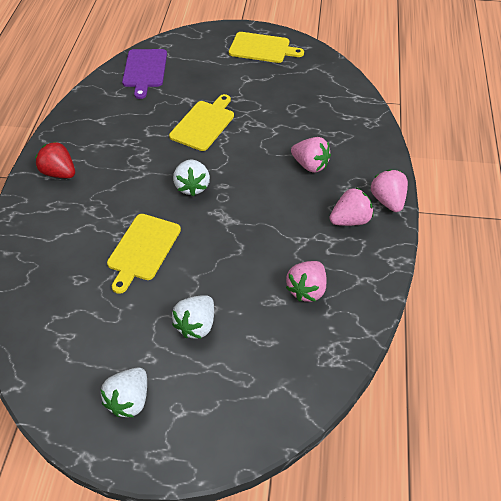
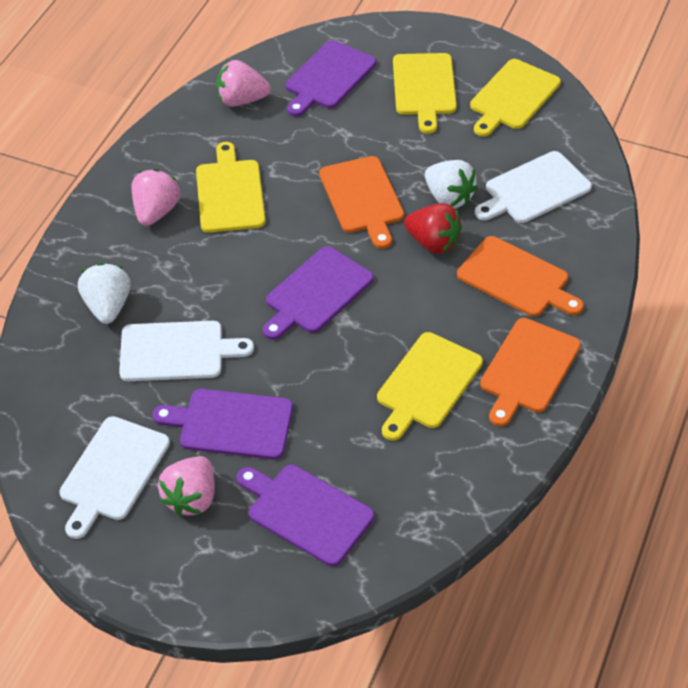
orange cutting board: none = 0 -> [319,156,404,249] [457,236,584,317] [480,318,581,426] = 3
pink strawberry: [286,261,327,302] [291,137,331,173] [329,188,373,226] [371,169,408,212] = 4 -> [131,169,180,226] [158,456,215,517] [216,60,271,107] = 3
purple cutting board: [122,49,167,99] = 1 -> [152,389,293,460] [237,465,374,566] [263,246,374,340] [286,40,376,117] = 4
white cutting board: none = 0 -> [59,416,170,539] [119,321,254,381] [475,151,592,223] = 3
white strawberry: [101,368,147,417] [172,295,214,339] [173,159,210,196] = 3 -> [78,263,131,324] [425,160,478,208] = 2
yellow cutting board: [107,214,181,294] [169,94,234,151] [229,32,304,63] = 3 -> [196,142,266,233] [377,332,483,441] [393,53,457,134] [470,59,561,137] = 4

